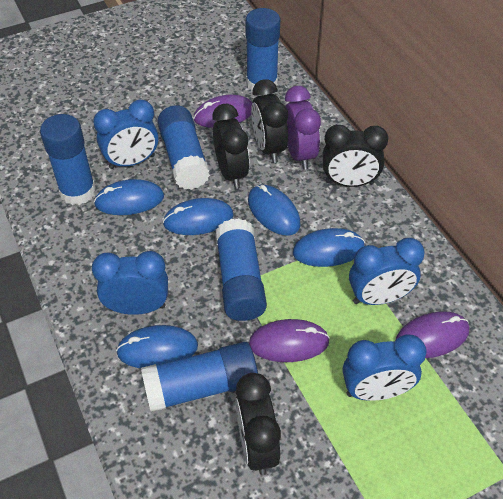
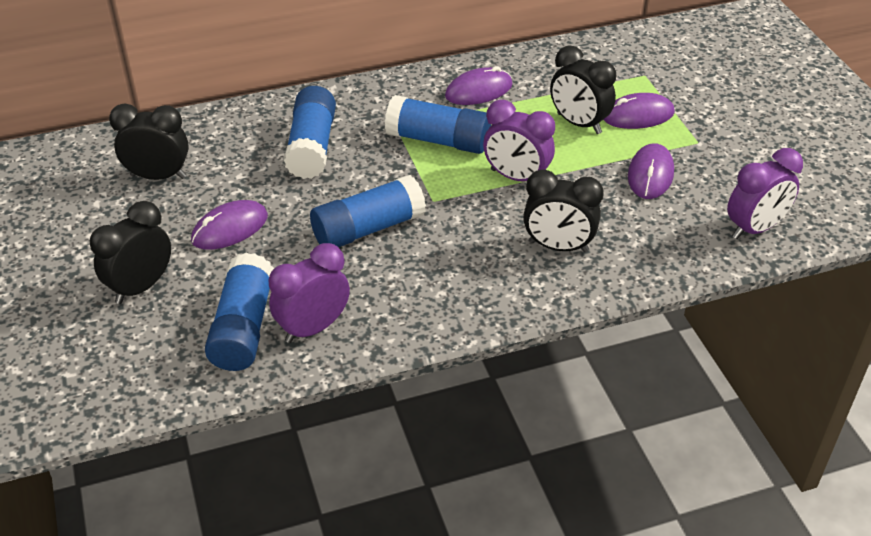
blue clock: [92,251,168,315] [93,100,158,169] [343,335,427,401] [349,238,425,305] = 4 -> none = 0
blue glue stick: [40,114,96,205] [141,342,258,412] [157,105,210,190] [215,218,267,321] [245,8,280,92] = 5 -> [205,253,274,371] [284,86,336,179] [310,175,426,247] [385,95,491,154] = 4
blue mouse: [94,179,164,215] [116,325,198,368] [163,198,233,235] [248,185,300,235] [293,228,365,267] = 5 -> none = 0
purple clock: [285,86,321,170] = 1 -> [269,243,350,343] [483,100,555,182] [727,148,803,239] = 3
purple mouse: [193,95,252,128] [249,319,330,362] [395,311,469,358] = 3 -> [191,200,268,250] [445,66,513,105] [603,93,675,129] [628,143,674,199] = 4

